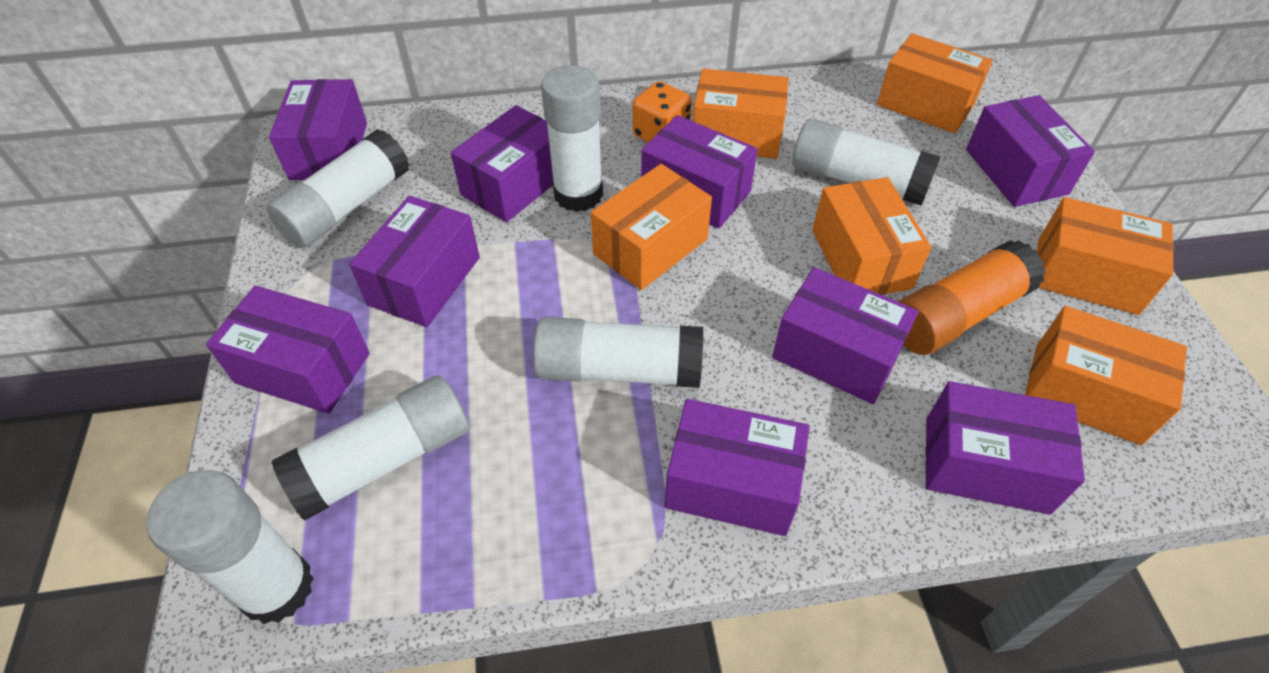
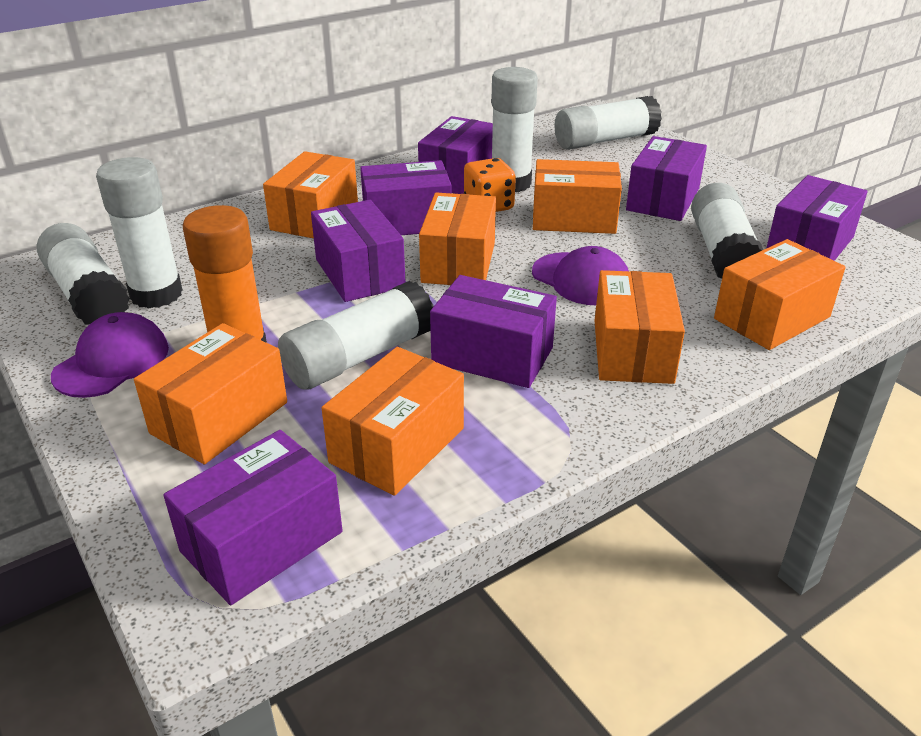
orange box: [591,164,712,290] [693,69,789,159] [812,177,932,295] [877,33,993,133] [1025,306,1187,445] [1037,197,1174,315] = 6 -> [134,323,287,464] [263,151,358,238] [322,347,464,496] [419,192,496,285] [533,159,622,234] [595,270,685,384] [714,239,846,350] = 7
purple box: [206,286,370,414] [269,79,367,180] [349,196,480,327] [451,105,553,222] [641,115,758,229] [665,399,810,536] [772,267,918,404] [925,381,1085,515] [966,95,1095,207] = 9 -> [163,430,343,605] [311,200,405,302] [360,160,452,235] [418,116,493,194] [430,275,557,388] [626,136,707,221] [766,175,868,261] = 7
purple cap: none = 0 -> [51,312,169,398] [532,246,629,305] = 2

